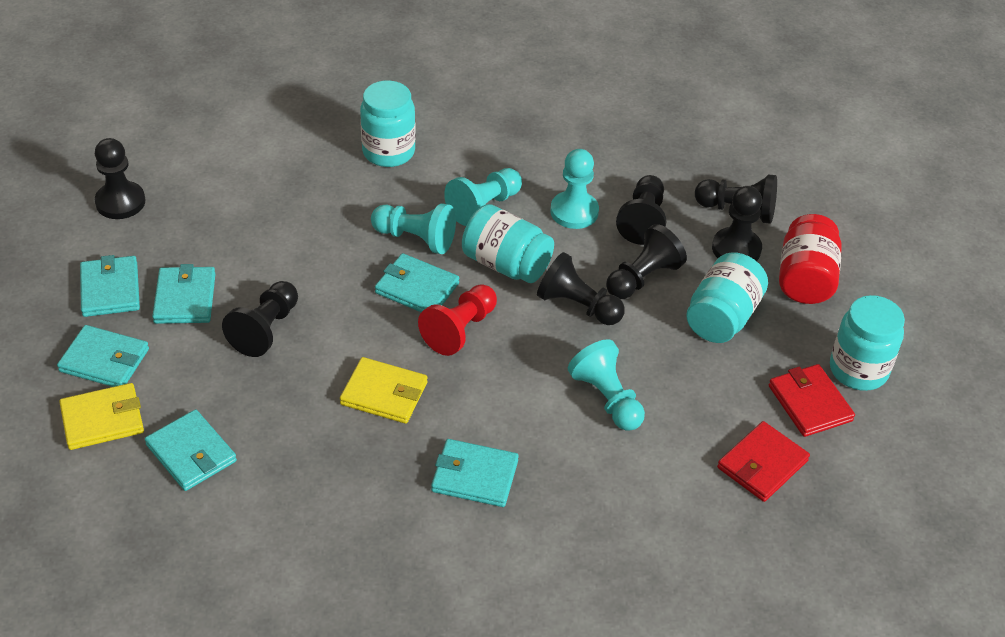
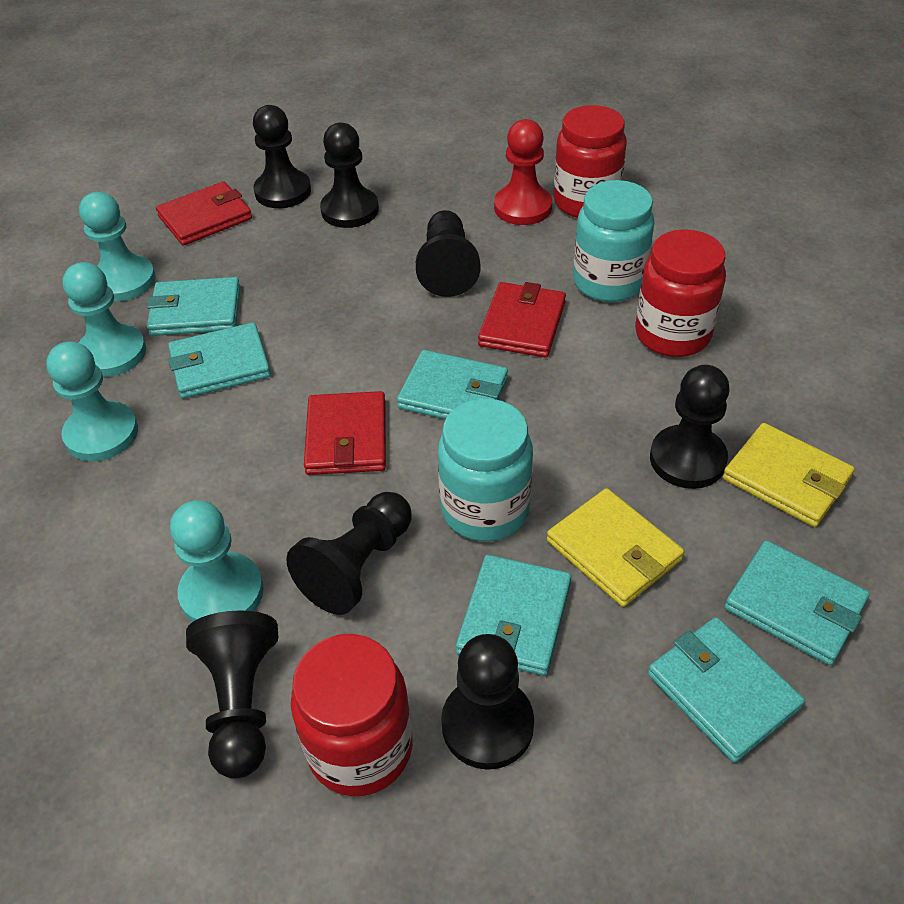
red jar: [779,214,842,304] = 1 -> [291,634,413,796] [554,105,627,218] [635,229,726,357] = 3
red wallet: [717,421,810,502] [769,364,855,437] = 2 -> [156,181,252,246] [304,391,386,475] [478,282,566,358] = 3
turquoise jar: [360,80,416,167] [462,204,554,283] [686,252,768,343] [830,295,905,391] = 4 -> [438,398,533,542] [573,180,655,302] = 2

